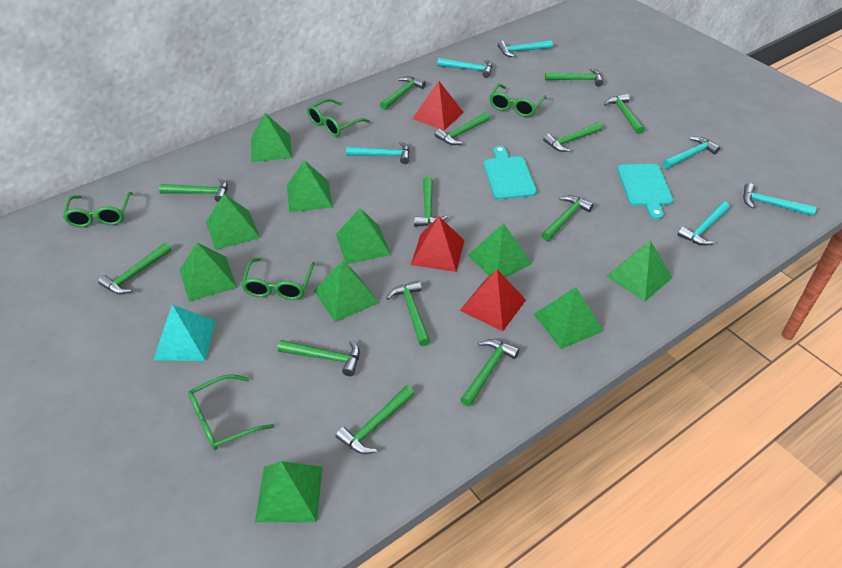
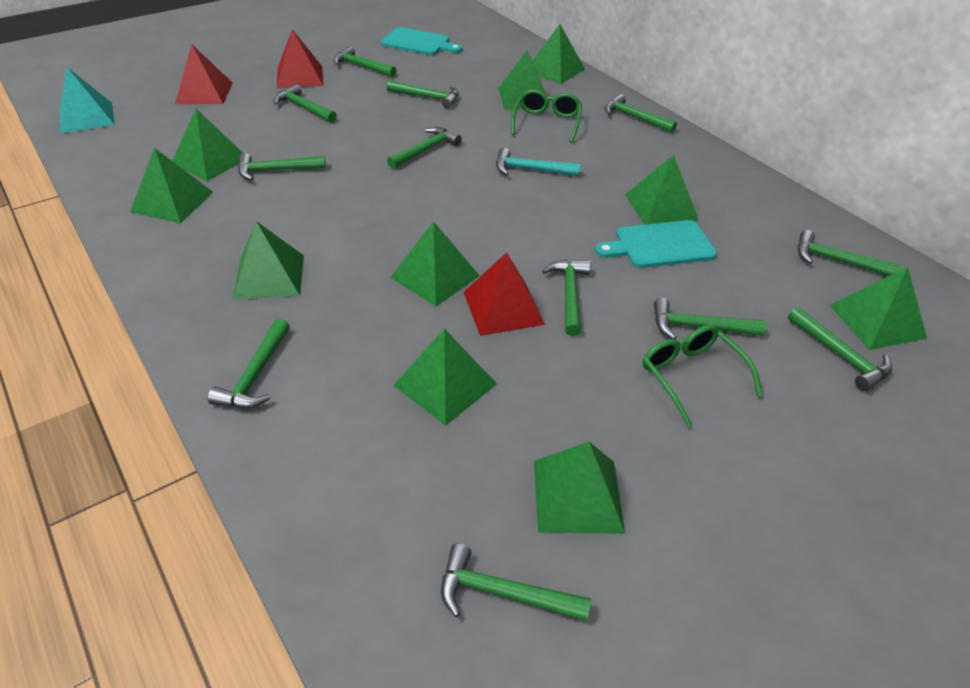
green glasses: [63,192,133,227] [188,374,274,450] [241,258,315,300] [307,99,370,137] [489,84,546,117] = 5 -> [511,89,582,143] [642,325,762,427] = 2
green hammer: [98,243,171,294] [159,178,228,202] [277,340,360,376] [336,385,415,454] [380,76,426,110] [387,280,431,346] [414,177,447,227] [435,112,490,145] [460,339,519,407] [541,195,594,241] [543,122,602,152] [545,68,603,87] [604,94,644,134] = 13 -> [208,318,290,408] [238,153,326,181] [274,84,337,123] [333,46,397,77] [387,80,459,109] [387,127,462,169] [441,543,591,621] [542,260,591,336] [604,94,677,133] [654,298,766,339] [788,307,892,391] [798,230,902,276] = 12
turquoise hammer: [346,142,410,164] [437,58,492,78] [498,40,553,57] [663,137,720,169] [678,201,730,246] [743,183,817,216] = 6 -> [496,147,580,176] = 1

